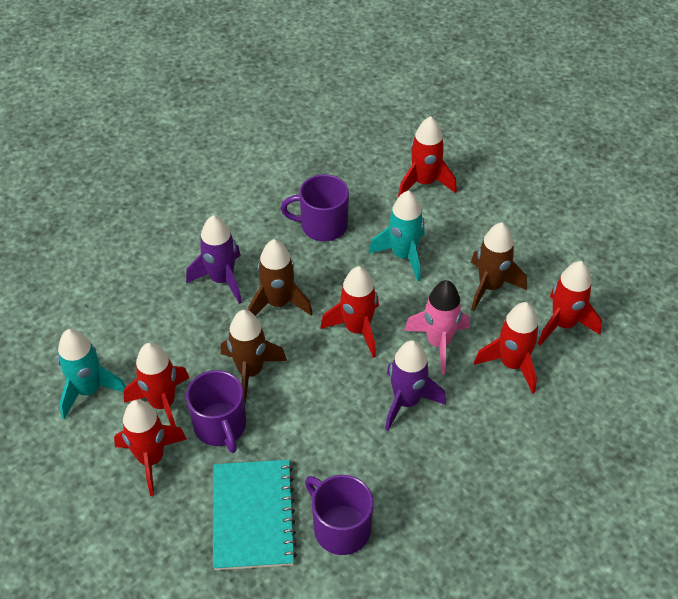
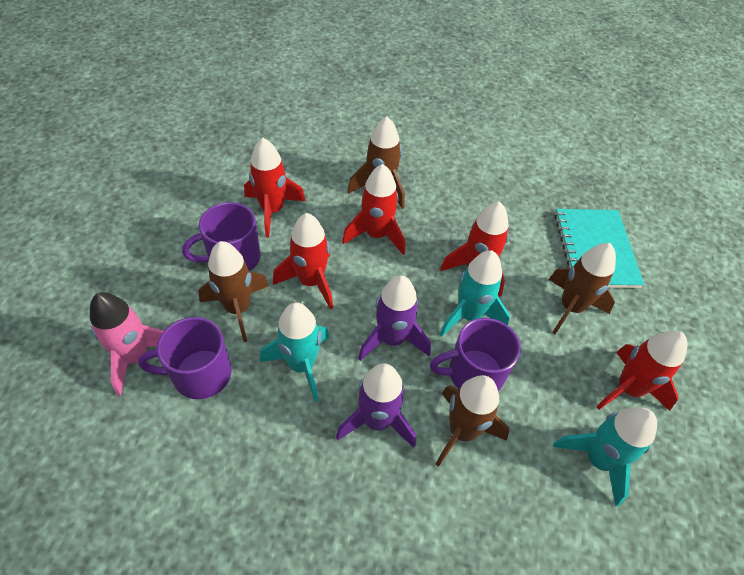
brown rocket: [221,310,287,404] [248,239,313,316] [471,222,527,311] = 3 -> [198,241,269,342] [347,116,405,209] [435,375,509,467] [549,243,616,335] = 4
red rocket: [114,400,187,496] [123,343,189,426] [320,266,379,358] [398,116,457,197] [474,302,540,394] [538,261,602,346] = 6 -> [244,138,306,238] [273,213,333,309] [342,164,405,255] [440,201,509,297] [597,330,688,411] = 5
turquoise rocket: [58,329,126,419] [368,190,425,281] = 2 -> [260,302,329,402] [440,250,510,337] [553,407,657,506] = 3

